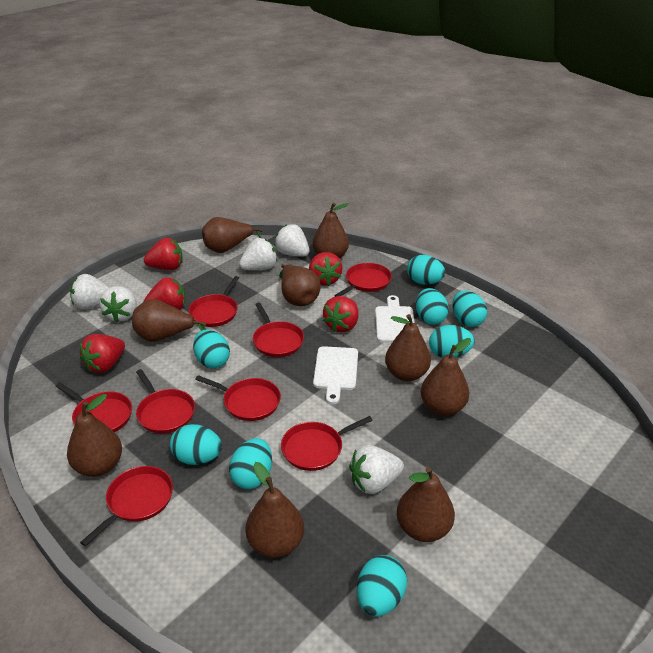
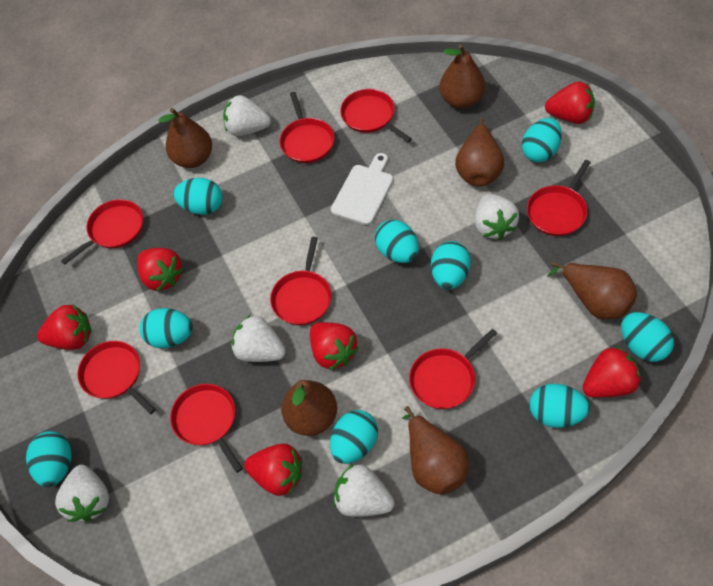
brown pear: [67,394,122,477] [132,299,206,342] [202,217,263,253] [245,462,304,558] [279,264,321,306] [313,203,349,259] [385,314,431,381] [397,467,455,542] [421,338,471,416] = 9 -> [158,108,212,168] [281,380,337,436] [402,406,469,495] [440,44,485,109] [455,118,504,187] [547,261,637,320] = 6
red strawberry: [80,334,125,373] [143,277,185,310] [144,238,183,270] [309,252,342,286] [323,296,359,332] = 5 -> [37,305,92,350] [137,248,183,291] [244,444,302,496] [310,322,358,370] [545,82,595,124] [583,346,641,398] = 6
turquoise egg: [170,424,222,465] [193,329,230,368] [229,438,272,489] [357,555,407,617] [407,255,445,285] [416,288,449,325] [429,325,475,358] [452,290,487,327] = 8 -> [26,431,71,487] [139,308,193,348] [173,178,223,215] [330,410,378,464] [375,220,419,263] [431,241,471,289] [522,118,562,162] [530,383,590,428] [621,312,674,362] = 9
white cutting board: [313,346,358,404] [375,295,415,343] = 2 -> [331,153,394,225] = 1

